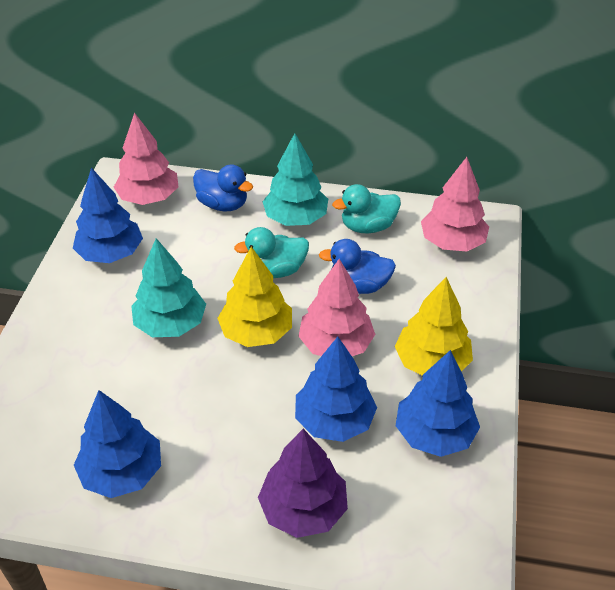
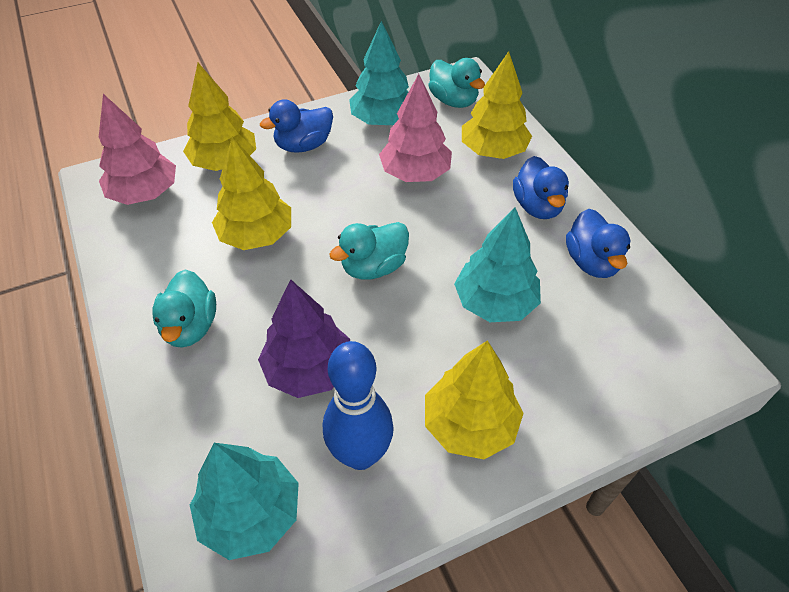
blue bowling pin: none = 0 -> [323,341,394,470] = 1
blue duck: [193,164,253,211] [319,239,396,294] = 2 -> [260,99,333,153] [513,156,569,219] [566,209,631,278] = 3
blue tree: [73,168,143,263] [74,390,161,498] [295,337,377,442] [396,350,480,457] = 4 -> none = 0
pink tree: [114,112,179,205] [298,259,375,356] [421,157,489,251] = 3 -> [99,94,176,205] [379,74,452,182] = 2
turquoise duck: [234,227,309,278] [332,184,401,233] = 2 -> [152,270,216,348] [329,222,409,280] [429,58,485,108] = 3
turquoise tree: [131,238,206,337] [262,133,328,226] = 2 -> [190,443,299,560] [349,21,409,125] [454,207,541,322] = 3
yellow tree: [217,247,292,347] [395,277,473,376] = 2 -> [183,63,256,171] [212,137,291,250] [425,340,524,459] [462,51,532,159] = 4

